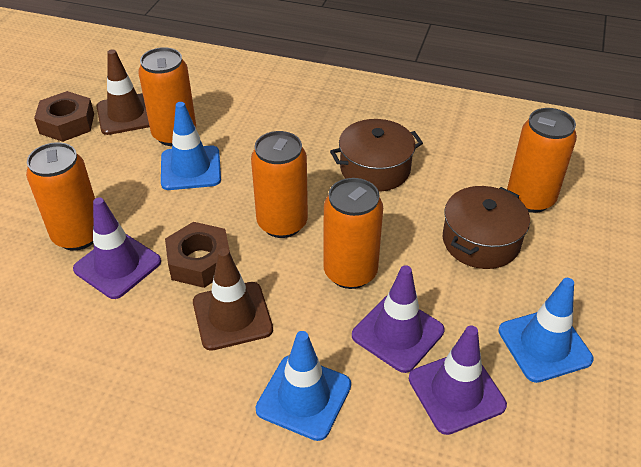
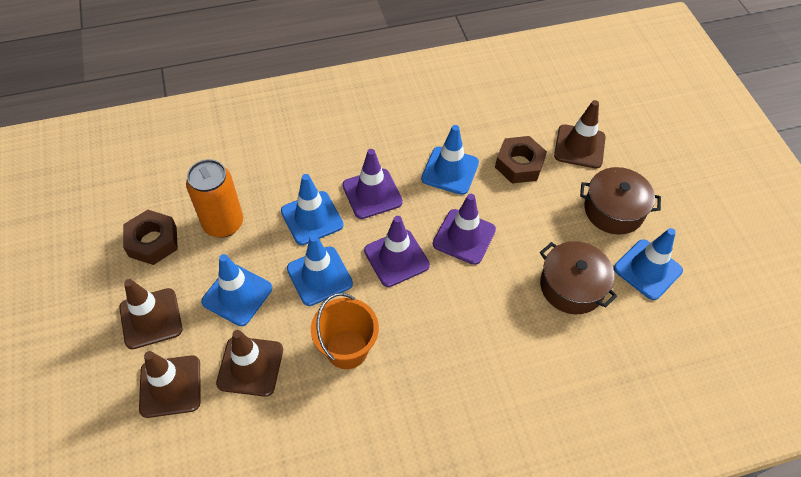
blue traffic cone: [161,102,221,190] [255,331,351,441] [498,278,594,383] = 3 -> [201,254,272,326] [281,174,344,245] [287,235,353,306] [421,125,479,195] [614,228,683,300] = 5
brown traffic cone: [97,49,150,135] [193,248,273,351] = 2 -> [119,279,182,349] [139,351,200,418] [216,330,283,397] [554,100,606,169] = 4
orange bucket: none = 0 -> [311,293,379,369] = 1
orange can: [26,142,95,250] [138,47,196,146] [251,131,308,238] [323,178,383,289] [507,108,577,213] = 5 -> [186,159,243,238] = 1

